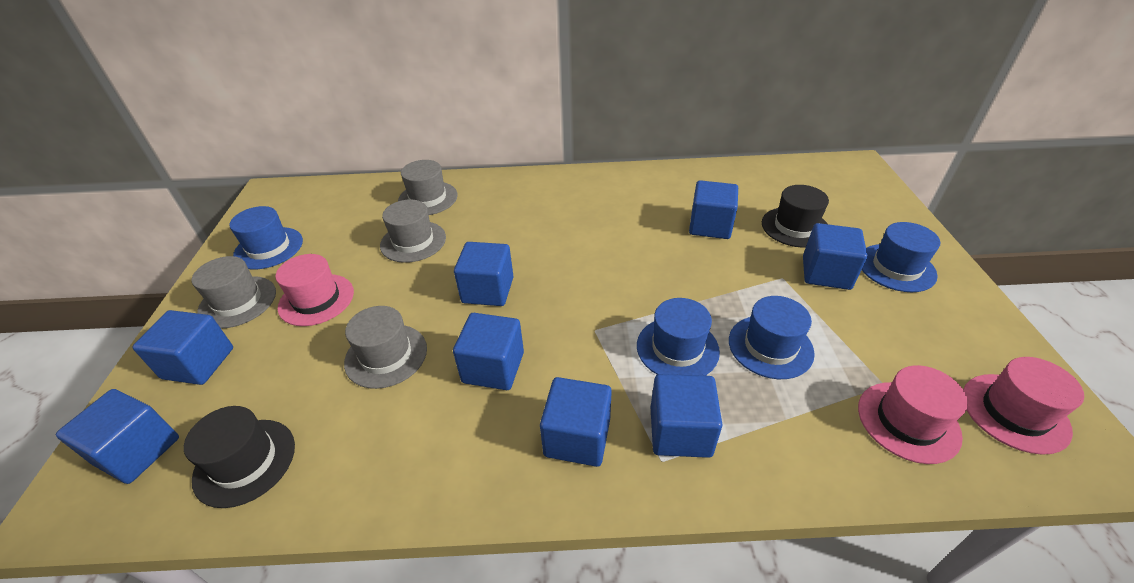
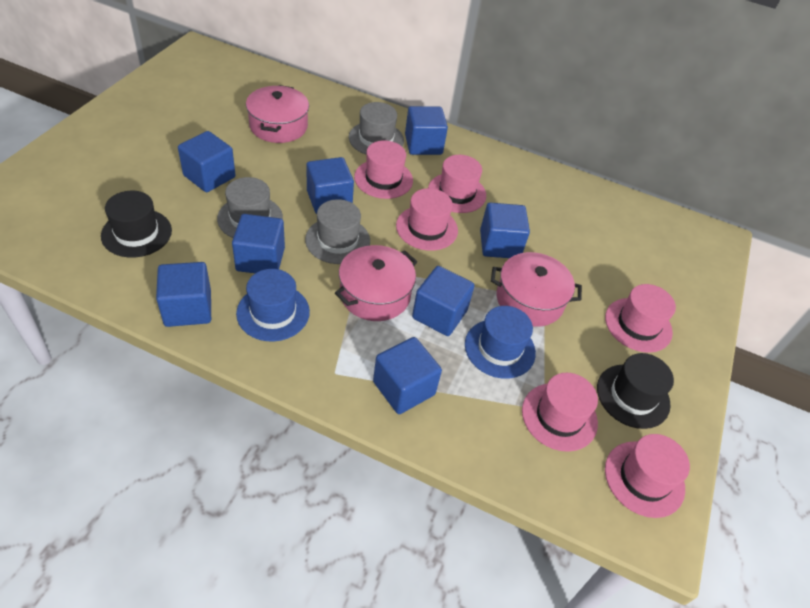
blue hat: [229,206,303,269] [637,298,720,376] [729,296,815,379] [862,222,940,292] = 4 -> [236,269,310,341] [465,306,536,379] = 2
grey hat: [192,256,276,329] [344,306,427,389] [380,199,446,263] [398,160,458,215] = 4 -> [217,177,283,238] [305,199,370,264] [349,102,404,154] = 3
pink hat: [275,254,354,326] [858,365,968,464] [963,357,1084,455] = 3 -> [354,140,413,199] [396,188,458,251] [428,155,486,213] [522,373,598,452] [605,284,676,353] [605,434,690,518] = 6
pink pot: none = 0 -> [246,85,309,143] [335,245,417,321] [491,252,582,327] = 3

